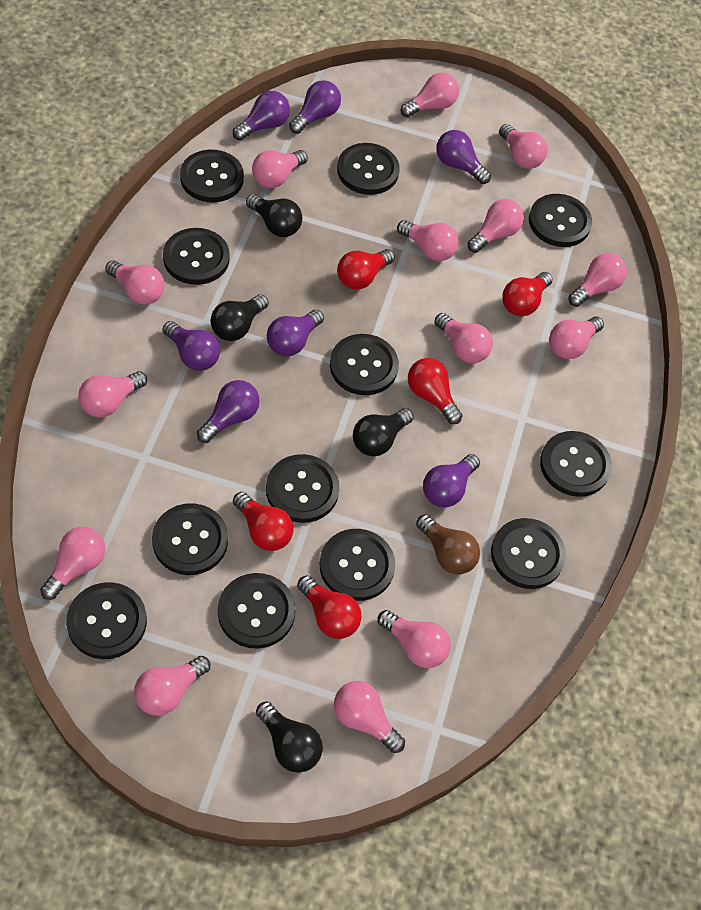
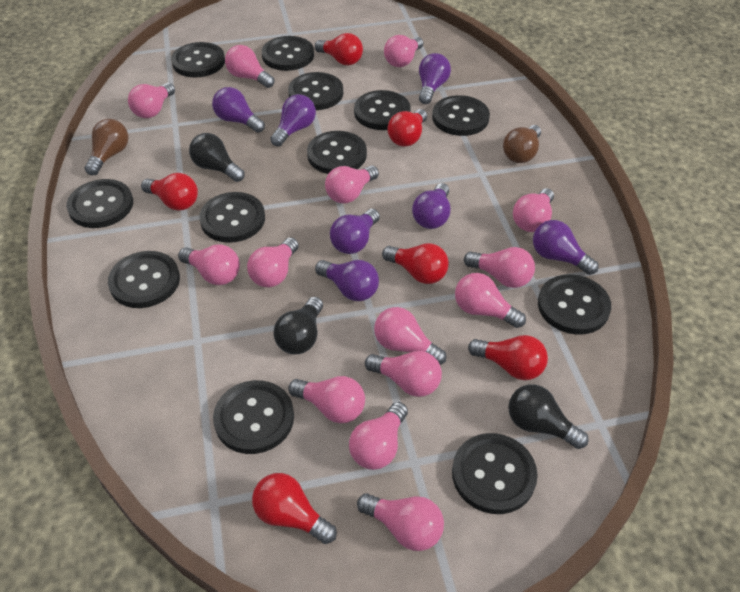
black light bulb: [211,294,269,341] [246,194,302,237] [256,701,323,773] [353,408,414,456] = 4 -> [189,133,245,182] [273,297,323,354] [508,385,589,449] = 3
brown light bulb: [416,514,480,574] = 1 -> [85,119,129,175] [503,125,541,163] = 2
red light bulb: [233,492,293,551] [297,575,361,639] [337,249,395,290] [408,358,463,424] [502,272,553,316] = 5 -> [141,173,198,211] [252,473,337,544] [315,33,363,65] [382,243,449,284] [387,109,427,146] [468,335,548,380] = 6

